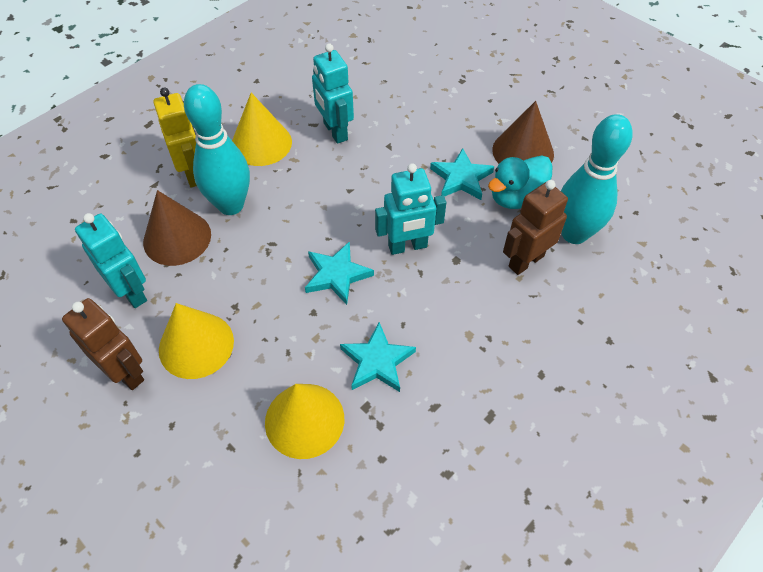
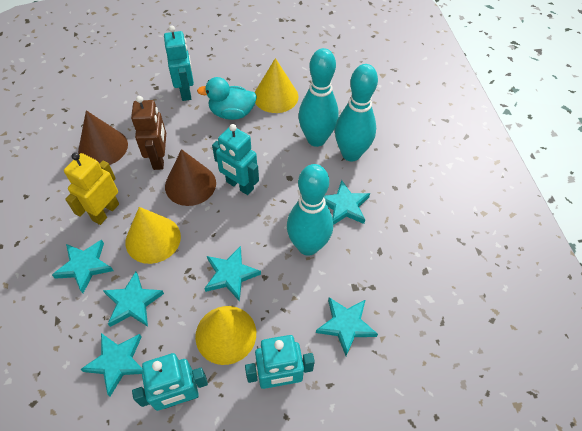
brown robot: [62,298,144,390] [503,180,568,275] = 2 -> [131,96,166,170] = 1
turquoise bowling pin: [184,84,250,215] [561,114,632,244] = 2 -> [287,164,333,256] [298,48,339,147] [335,64,378,162] = 3
turquoise robot: [75,213,147,308] [312,43,354,144] [375,163,446,255] = 3 -> [132,353,208,411] [164,25,194,101] [212,124,259,195] [245,335,315,389] = 4
turquoise star: [305,241,374,305] [340,322,416,392] [430,148,494,200] = 3 -> [52,240,113,293] [80,333,143,396] [103,272,164,327] [204,246,261,301] [316,297,378,356] [324,180,370,225] = 6

